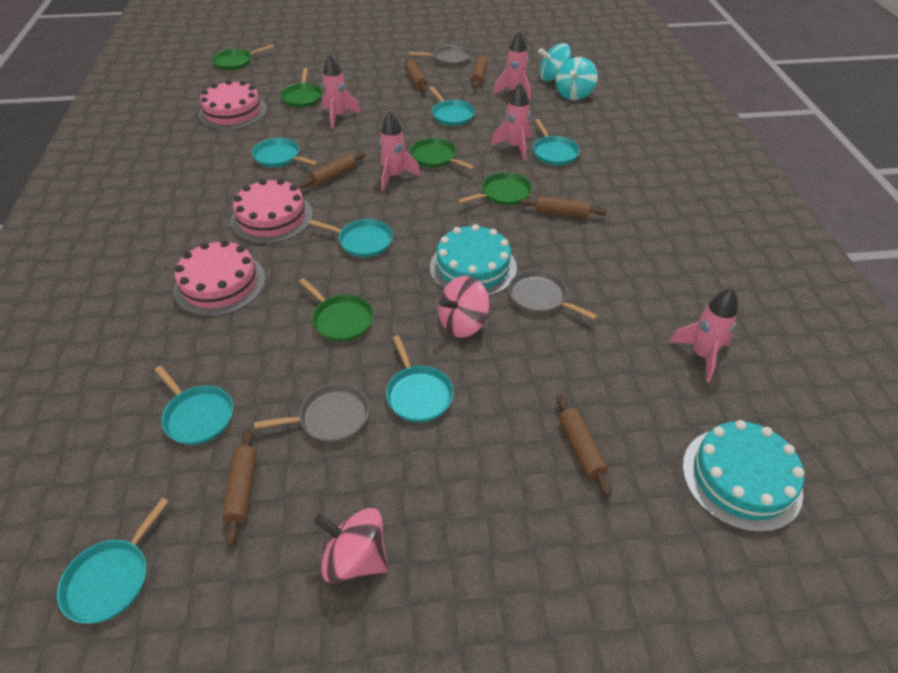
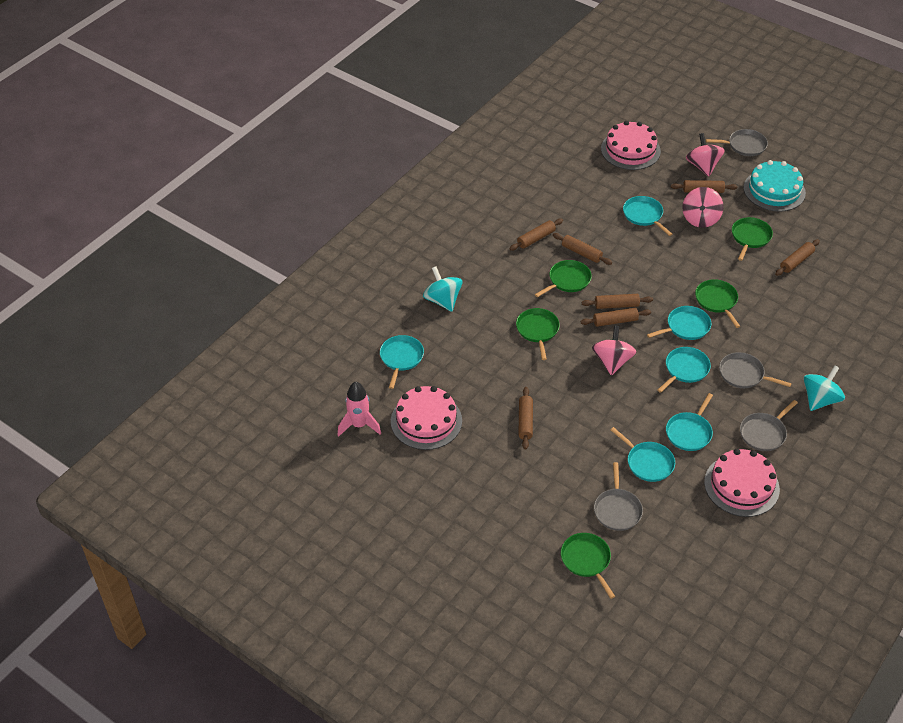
brown rolling pin: [222,429,257,546] [299,152,365,188] [405,59,428,92] [471,54,488,88] [520,196,607,218] [556,394,612,496] = 6 -> [509,219,563,251] [519,387,533,449] [553,233,612,265] [581,308,651,327] [582,294,653,309] [671,180,738,193] [775,239,820,276] = 7
grey pan: [254,383,369,443] [409,45,472,66] [508,270,598,320] = 3 -> [594,462,643,531] [706,129,768,156] [719,352,792,388] [740,400,798,451] = 4
pink rocket: [322,54,361,129] [379,111,421,191] [491,83,531,160] [493,31,531,101] [670,288,738,382] = 5 -> [338,381,381,437] = 1
pink spinning top: [314,508,388,583] [438,276,489,338] = 2 -> [592,326,636,375] [682,187,724,228] [686,133,725,176] = 3
turquoise cake: [430,224,517,296] [682,420,804,533] = 2 -> [744,160,806,212] = 1
turquoise pan: [57,498,169,623] [154,366,233,445] [252,138,318,167] [309,219,393,257] [386,335,454,422] [429,86,475,126] [533,119,580,165] = 7 -> [380,335,424,389] [611,427,675,482] [623,196,672,236] [647,306,711,340] [657,347,711,393] [666,393,713,451] = 6

